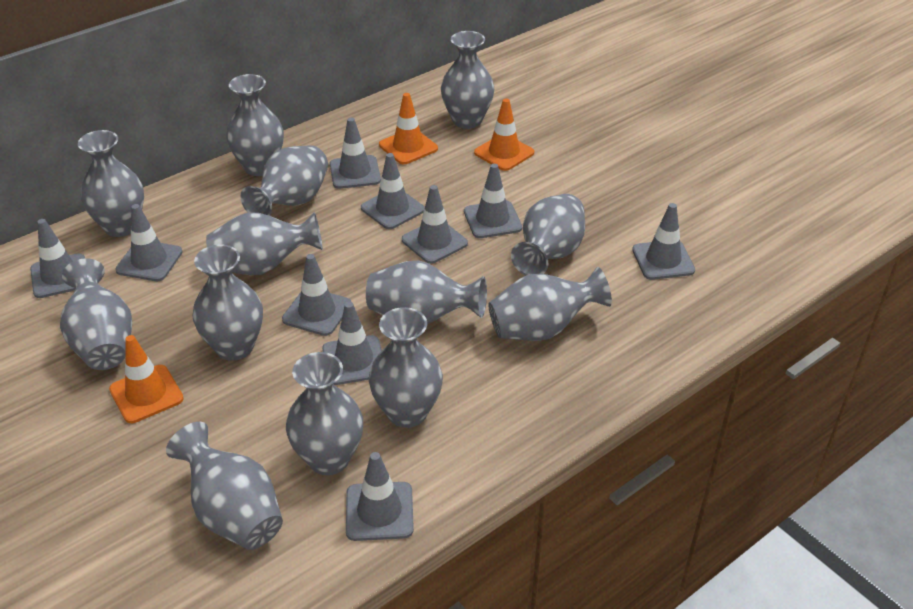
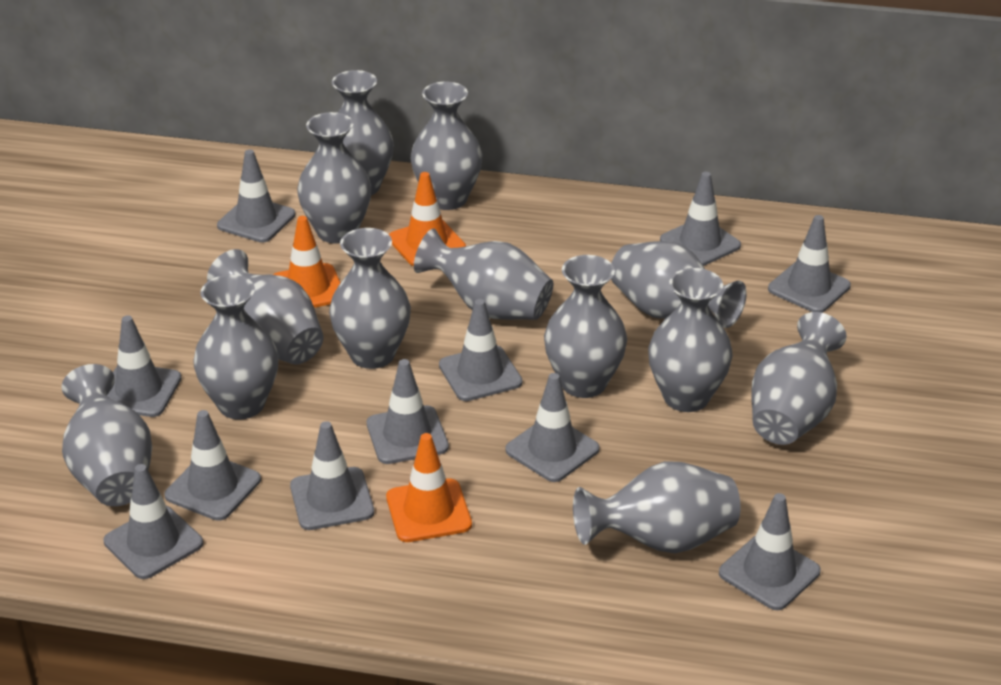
grey traffic cone: [30,219,85,298] [115,204,183,281] [282,254,351,336] [322,302,382,385] [330,118,381,189] [346,452,414,541] [361,153,425,229] [402,185,468,264] [464,164,522,238] [632,203,695,280] = 10 -> [103,464,203,579] [107,315,181,417] [165,410,261,521] [217,150,295,243] [290,421,374,530] [366,359,449,464] [439,299,522,401] [505,373,599,482] [660,172,741,266] [719,493,821,610] [768,215,851,313] = 11

